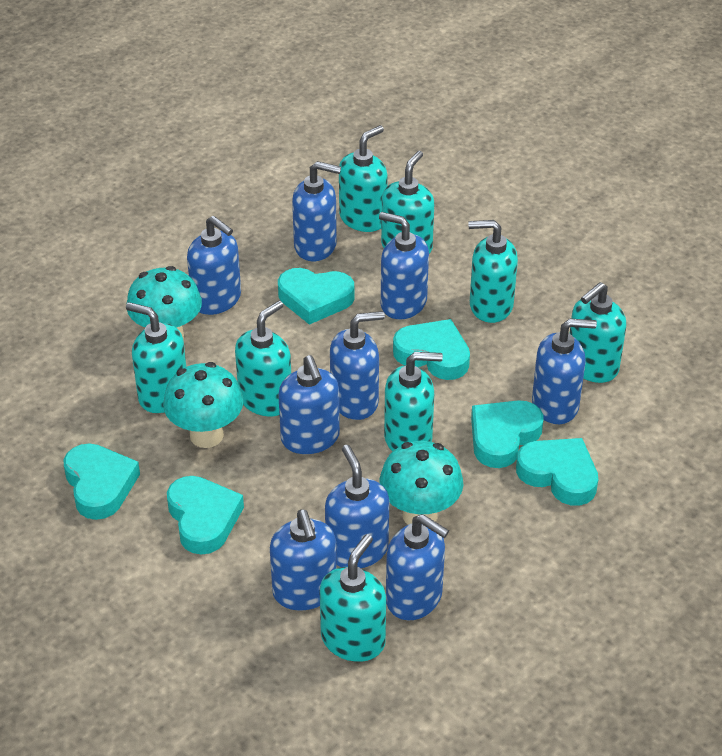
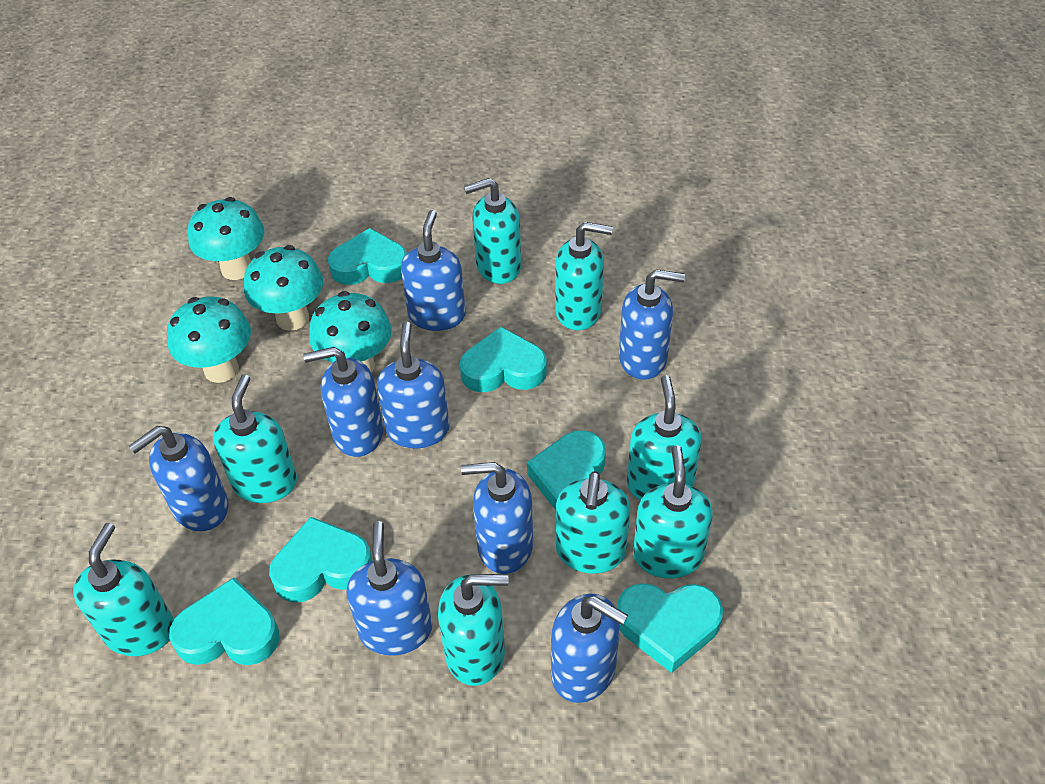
blue soap dispenser: [187,216,241,315] [270,509,337,611] [278,355,340,454] [292,161,341,261] [325,445,389,568] [330,311,385,420] [379,212,429,320] [386,514,449,620] [532,318,597,424] = 9 -> [129,426,229,531] [303,347,383,457] [347,521,432,656] [377,322,450,449] [401,210,465,331] [461,462,533,574] [551,594,628,703] [619,269,685,380] = 8
turquoise mushroom: [127,266,202,339] [163,362,244,448] [379,441,463,525] = 3 -> [167,297,251,383] [188,197,264,280] [244,245,323,331] [309,291,392,373] = 4

